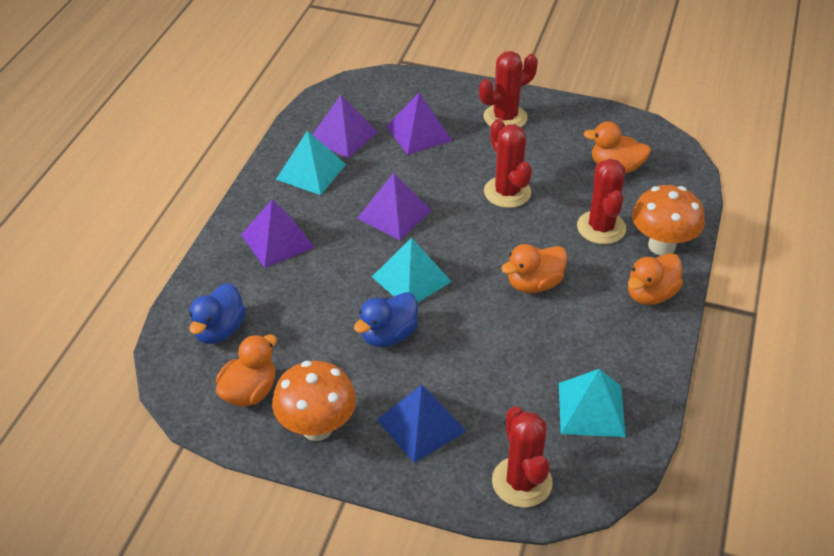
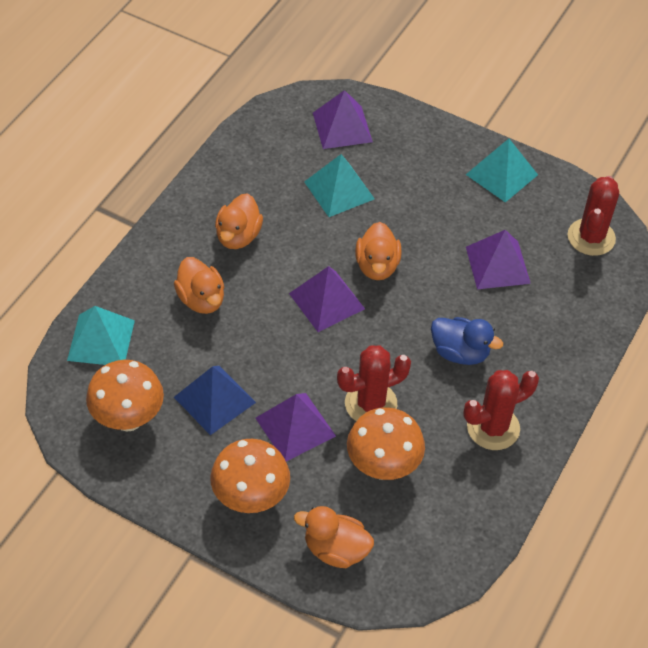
blue duck: [189,283,246,344] [354,292,418,347] = 2 -> [431,317,503,365] = 1
orange mushroom: [272,361,356,441] [632,185,705,255] = 2 -> [86,360,164,432] [210,439,290,513] [347,407,425,480] = 3
red cactus: [479,51,538,127] [484,119,532,208] [492,406,553,508] [577,159,626,244] = 4 -> [337,345,411,421] [463,370,539,450] [568,176,619,256] = 3

